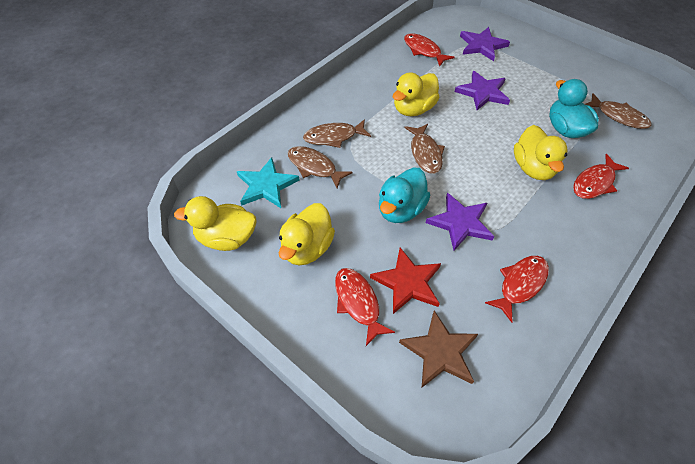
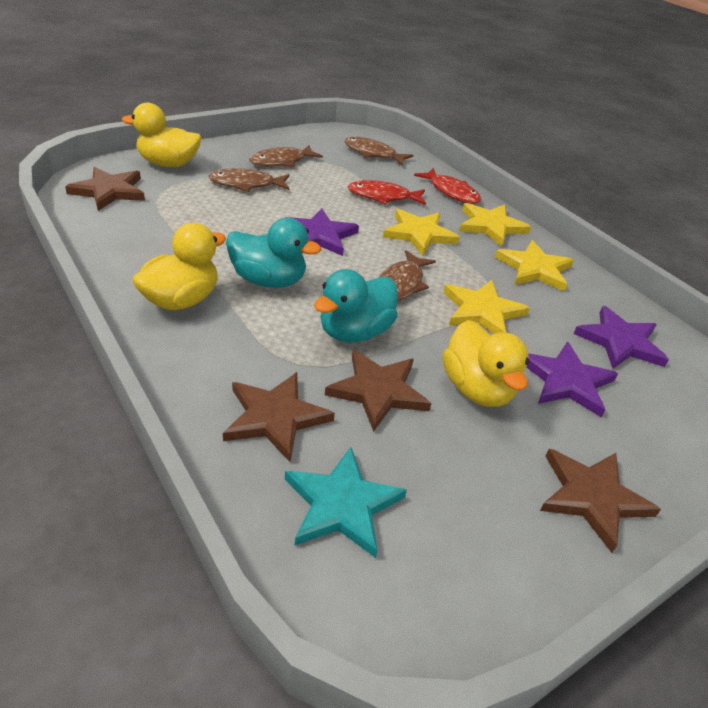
brown star: [399,311,478,387] = 1 -> [65,167,145,211] [223,372,335,462] [325,350,431,432] [540,449,661,553] = 4
red fish: [335,268,395,346] [404,33,455,66] [485,256,549,323] [573,154,629,199] = 4 -> [347,180,426,205] [414,168,481,204] = 2
red star: [370,248,441,314] = 1 -> none = 0
yellow duck: [174,196,256,251] [279,203,335,266] [393,72,440,116] [514,125,568,180] = 4 -> [122,102,201,167] [132,223,226,310] [443,320,530,407] = 3
yellow star: none = 0 -> [383,209,460,256] [443,280,530,334] [459,203,531,247] [495,240,574,292] = 4

